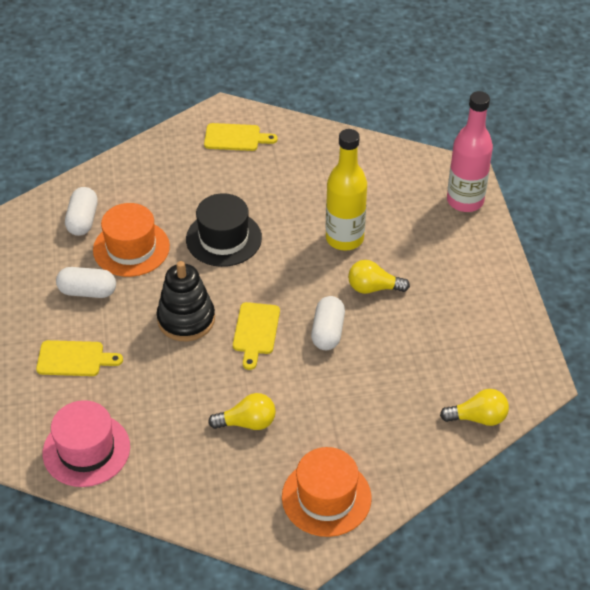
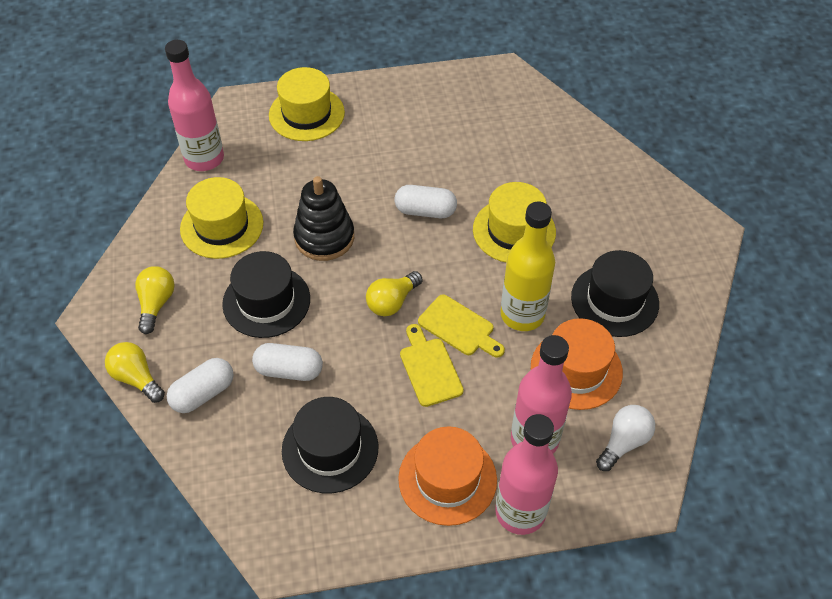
black hat: [186,193,262,267] = 1 -> [222,251,310,338] [282,397,379,493] [571,250,659,337] = 3
pink bottle: [447,91,493,212] = 1 -> [165,40,224,171] [495,414,558,535] [511,335,572,454] = 3
pink hat: [43,400,130,487] = 1 -> none = 0
white light bulb: none = 0 -> [596,405,655,471] = 1
yellow cutting board: [36,340,123,376] [204,123,278,151] [233,302,280,370] = 3 -> [400,324,464,407] [418,294,505,358] = 2
yellow hat: none = 0 -> [180,177,263,259] [269,67,345,141] [473,182,556,263] = 3

